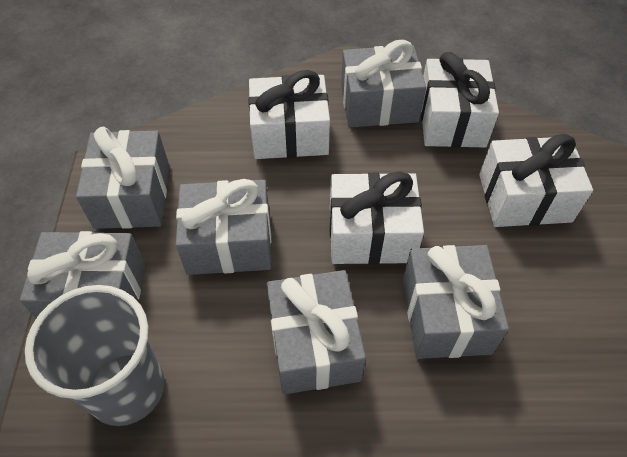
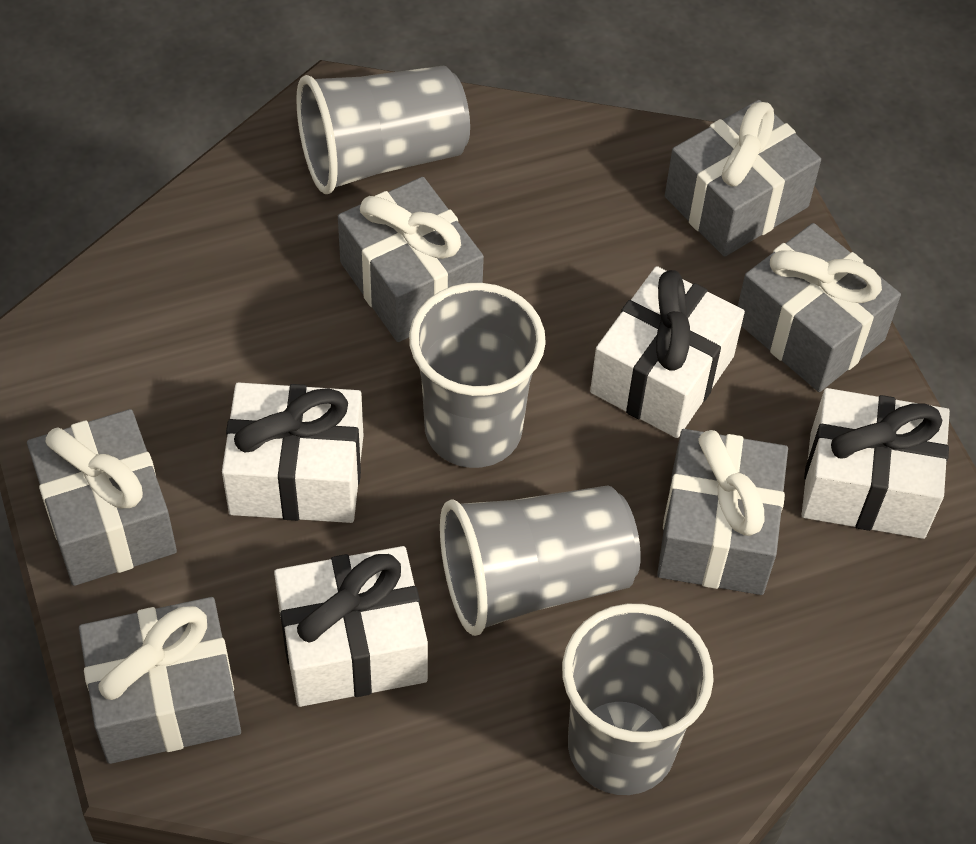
grey cup: [25,285,164,426] = 1 -> [296,65,470,194] [409,283,546,468] [440,485,641,636] [562,604,714,795] = 4

